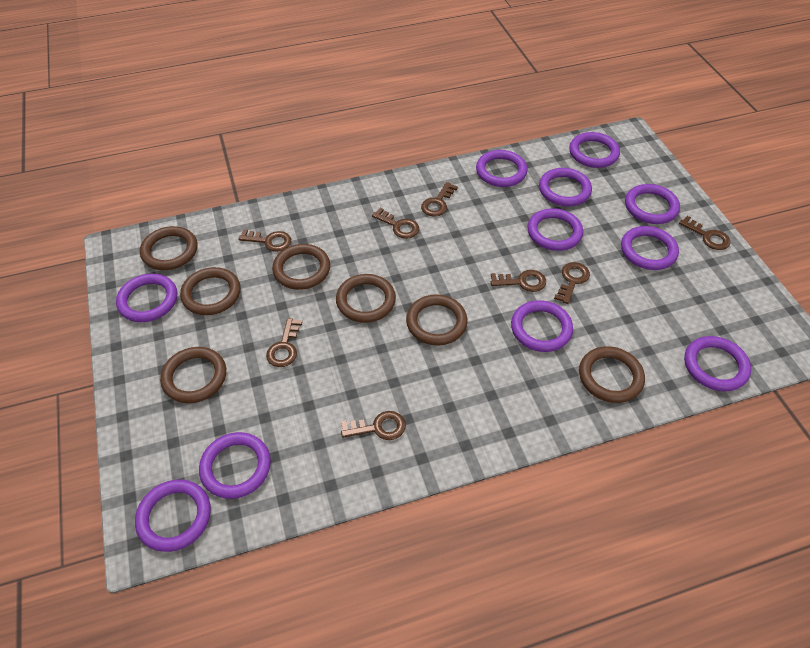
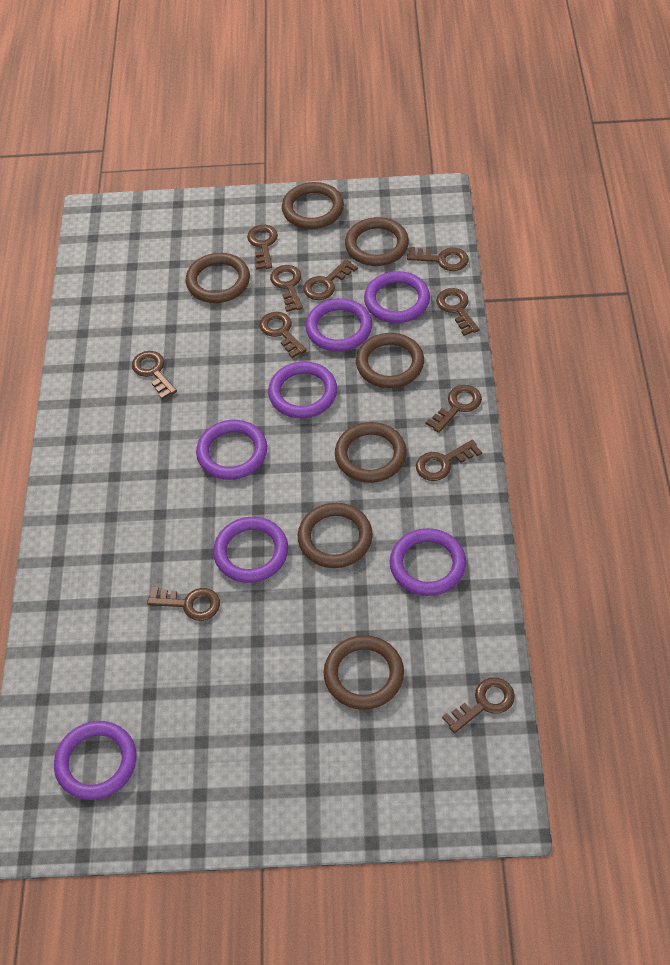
brown key: [238,229,291,252] [266,318,302,367] [341,411,406,440] [372,208,419,239] [421,182,458,217] [491,270,546,292] [554,262,590,304] [679,216,730,250] = 8 -> [132,351,177,399] [147,587,220,621] [247,225,278,270] [260,312,307,358] [270,265,303,312] [304,259,358,300] [407,247,469,271] [416,440,482,481] [426,385,482,433] [436,288,480,336] [442,678,515,733] = 11
purple ring: [116,274,177,322] [135,480,211,552] [199,432,271,499] [476,150,527,187] [511,300,573,352] [527,208,583,251] [539,168,592,206] [569,132,620,168] [621,226,679,270] [625,184,680,224] [684,336,751,391] = 11 -> [54,721,137,800] [196,420,267,480] [213,517,288,583] [268,361,337,418] [305,298,372,352] [364,271,430,323] [390,528,466,596] = 7

